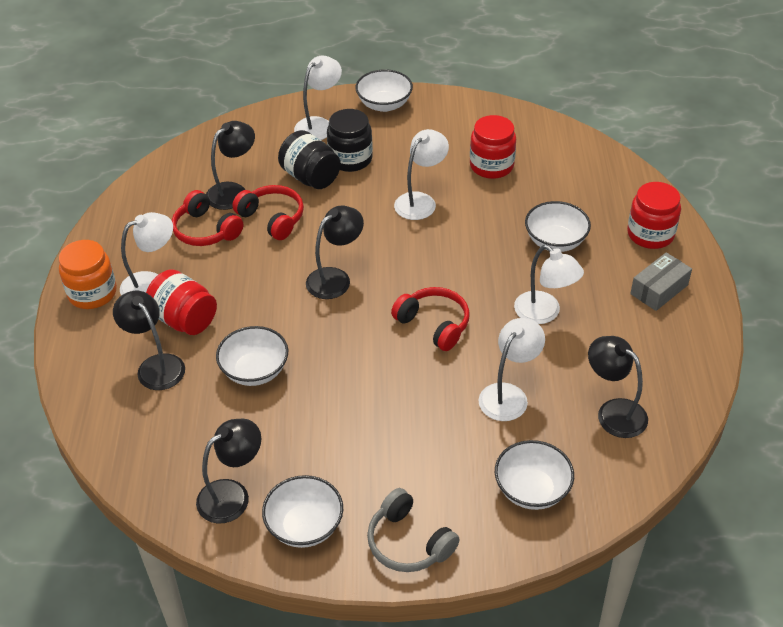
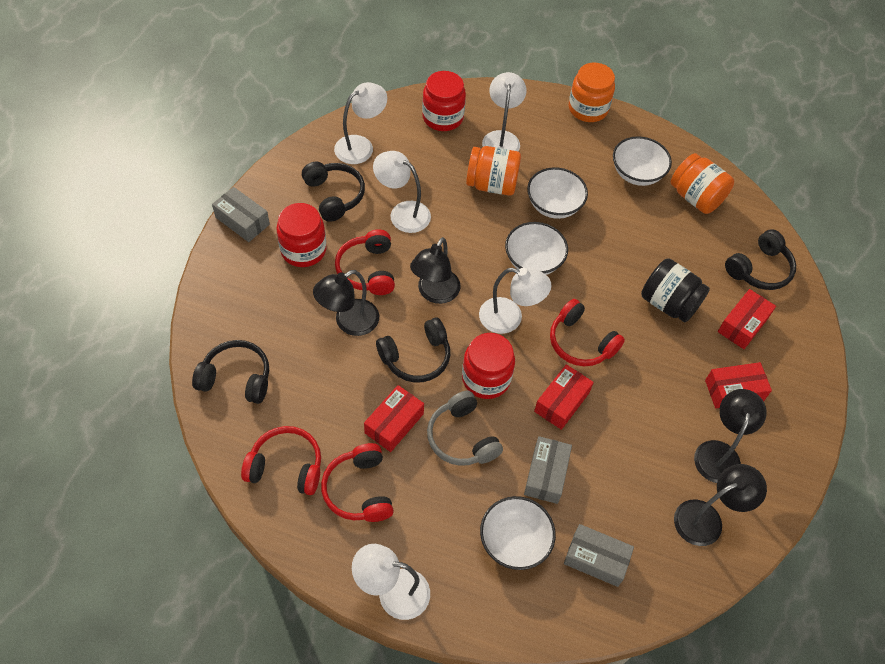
black headphones: none = 0 -> [192,340,269,404] [302,162,365,222] [376,318,450,382] [725,229,796,290] = 4
black jar: [278,130,341,189] [327,109,373,172] = 2 -> [641,258,710,322] = 1
black lamp: [113,291,185,390] [196,419,261,523] [206,121,255,210] [306,206,364,299] [588,336,648,438] = 5 -> [313,270,379,336] [410,237,461,304] [674,464,767,546] [694,389,767,483] = 4
grey box: [630,252,692,311] = 1 -> [212,187,270,242] [524,436,572,504] [564,524,634,587] = 3
orange jar: [59,240,117,309] = 1 -> [466,146,521,196] [569,63,615,122] [670,153,734,214] = 3
red box: none = 0 -> [364,385,424,452] [534,364,594,430] [705,362,772,408] [718,289,776,349] = 4
red headphones: [171,190,243,246] [232,185,304,240] [391,287,470,351] = 3 -> [241,426,321,495] [321,443,394,522] [335,229,395,295] [550,299,625,366] = 4
white bowl: [216,326,288,386] [262,475,343,548] [355,69,413,112] [495,440,574,510] [525,201,591,252] = 5 -> [480,496,556,570] [505,222,568,275] [527,167,588,219] [613,136,672,186] = 4

